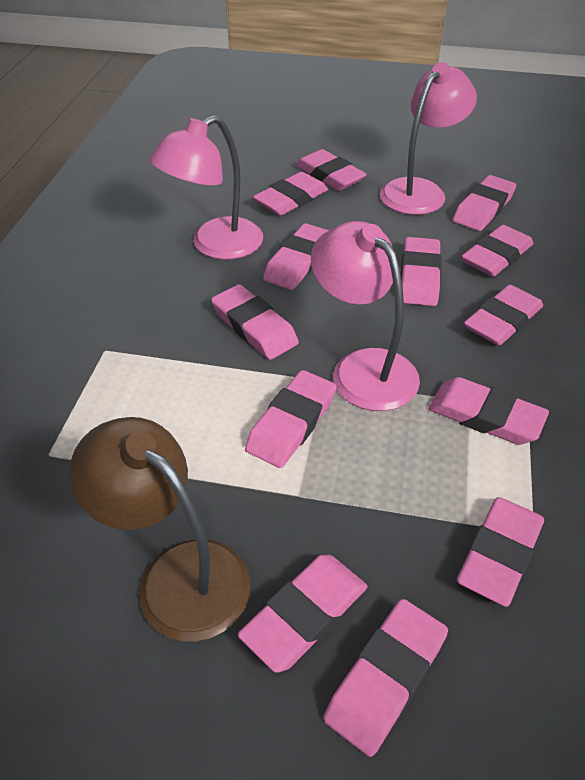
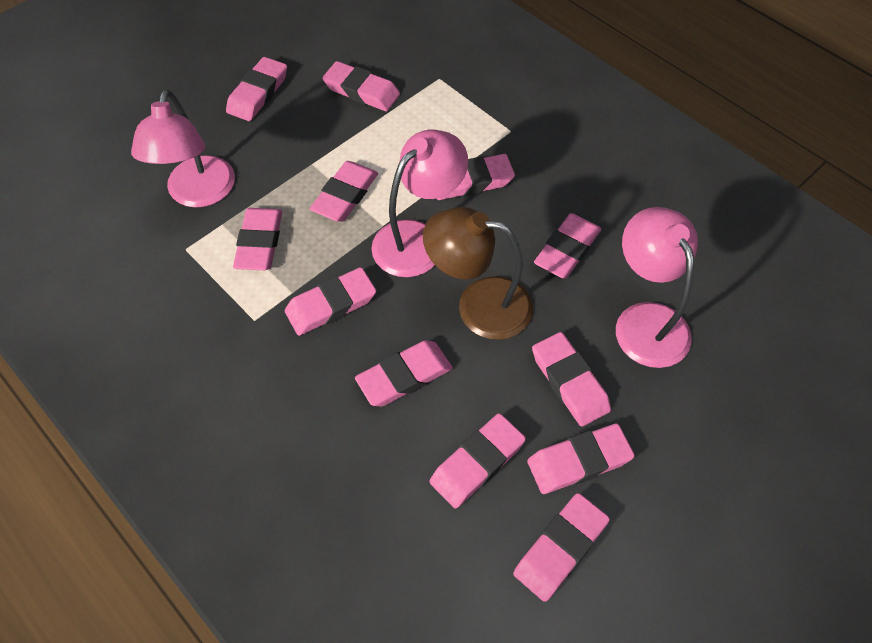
pink eraser: [211,284,299,360] [238,555,367,673] [245,370,336,468] [253,172,328,216] [263,223,329,290] [296,149,367,191] [323,599,448,757] [401,237,442,306] [429,377,549,445] [453,175,516,231] [457,497,544,607] [461,225,533,276] [464,285,543,346] = 13 -> [226,57,287,121] [233,208,282,270] [285,267,376,336] [310,161,378,222] [322,61,400,111] [355,340,453,406] [429,413,526,508] [436,154,515,200] [513,493,610,602] [527,423,635,494] [532,332,611,427] [534,213,601,278] = 12

